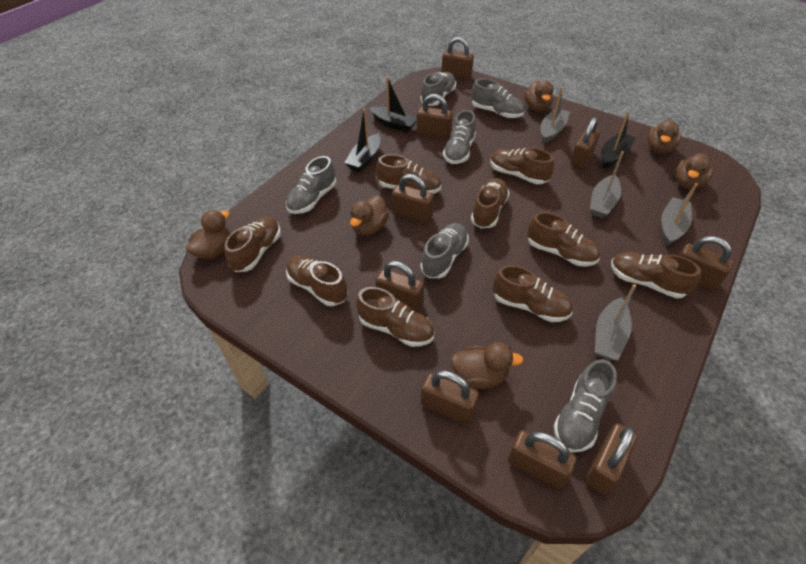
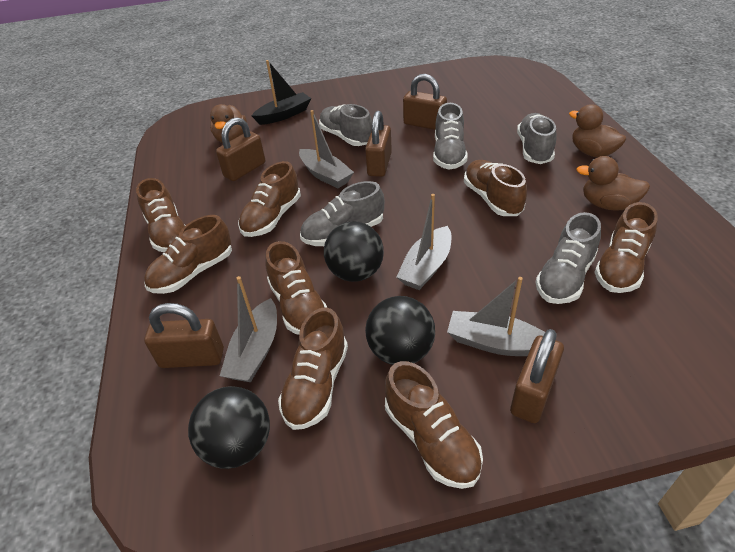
black ball: none = 0 -> [188,386,270,469] [324,222,384,282] [365,296,435,365] = 3
black boat: [344,108,381,172] [370,76,417,132] [601,111,636,169] = 3 -> [252,60,311,125] = 1
brown duck: [186,210,230,259] [350,195,389,236] [451,342,524,389] [524,80,554,112] [647,120,681,154] [676,153,713,189] = 6 -> [210,104,247,143] [569,104,626,158] [576,156,650,211] = 3
brown padlock: [375,261,424,312] [392,174,434,223] [417,94,453,138] [421,370,479,425] [442,37,474,79] [508,430,576,489] [570,117,600,169] [585,423,637,494] [679,236,733,291] = 9 -> [144,303,224,368] [216,117,265,181] [365,111,392,177] [403,74,447,130] [510,329,564,423] = 5
brown shoe: [225,217,281,272] [286,255,348,306] [356,287,435,347] [376,154,441,194] [471,178,510,228] [490,148,554,184] [493,265,573,322] [527,212,600,267] [611,252,701,298] = 9 -> [136,178,186,253] [144,215,232,294] [238,161,301,237] [266,241,327,335] [278,308,348,430] [385,361,483,489] [464,160,527,216] [594,202,658,293] = 8
grey shoe: [286,156,336,214] [420,72,456,106] [421,223,469,278] [443,110,476,164] [471,79,524,118] [554,359,617,453] = 6 -> [300,181,384,246] [319,104,372,146] [433,103,467,170] [517,113,557,164] [536,212,601,304] = 5

